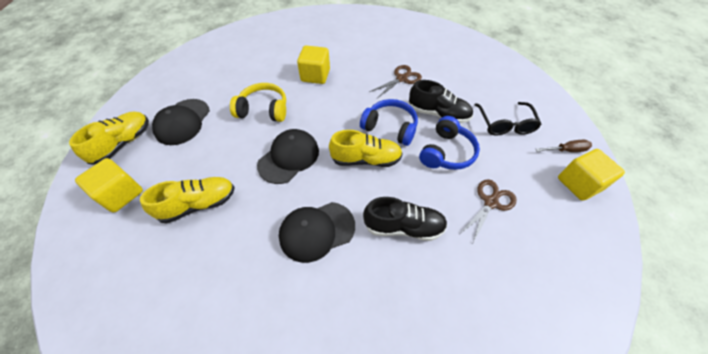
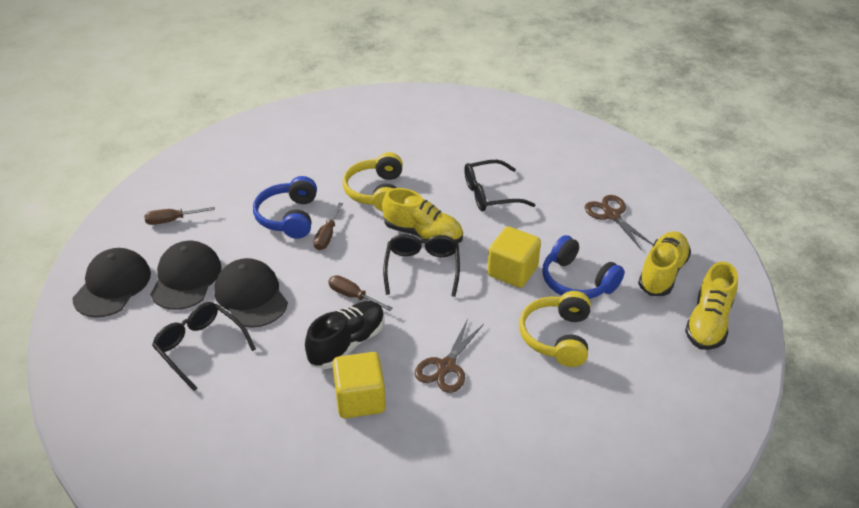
black glasses: [474,102,542,135] = 1 -> [152,302,256,391] [383,234,460,297] [464,160,535,211] = 3
black shoe: [363,197,448,241] [409,80,473,123] = 2 -> [305,301,384,369] = 1
brown screwdriver: [536,140,592,152] = 1 -> [144,207,215,225] [313,203,343,250] [328,275,393,311] = 3
yellow cube: [75,158,143,213] [297,45,330,84] [558,149,625,201] = 3 -> [332,352,386,418] [487,226,541,288] = 2
yellow headphones: [230,83,286,122] = 1 -> [343,152,403,211] [519,291,591,367] = 2

